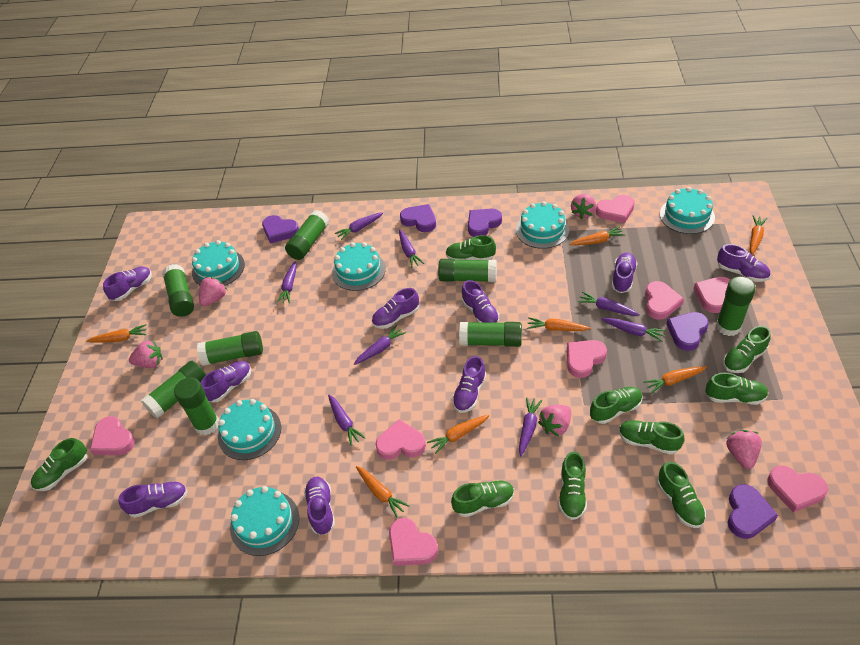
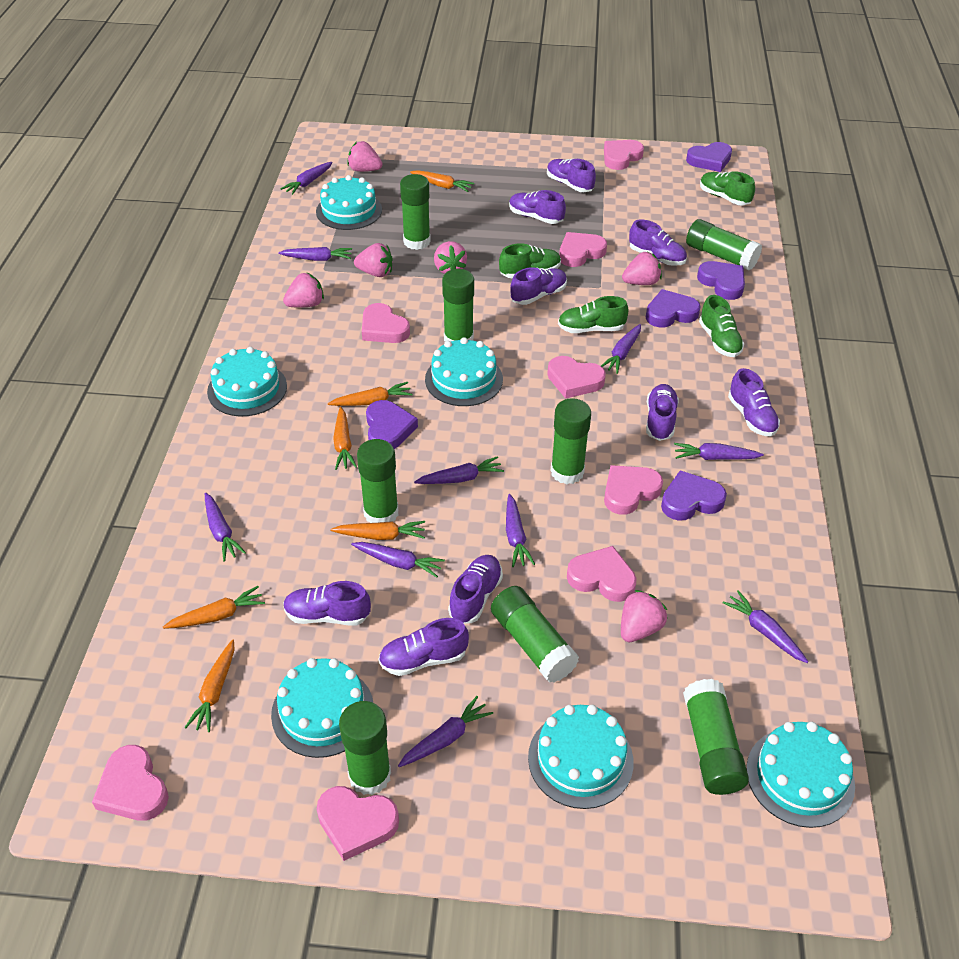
green shoe: [31,438,87,491] [446,235,496,260] [451,480,514,517] [559,451,587,520] [590,387,643,424] [619,420,684,455] [657,461,706,528] [705,372,768,405] [723,326,771,373] = 9 -> [499,243,561,279] [558,296,628,333] [699,295,744,357] [700,171,755,206] = 4
orange carrot: [86,324,146,343] [356,466,410,518] [427,415,490,454] [527,317,591,331] [569,226,626,245] [643,366,707,394] [750,215,767,255] = 7 -> [163,586,265,629] [184,639,235,732] [328,382,413,406] [330,521,425,540] [333,407,357,470] [410,170,474,192] = 6
pink strawberry: [129,340,163,368] [199,277,227,306] [538,405,571,436] [571,194,596,219] [726,430,762,469] = 5 -> [283,272,324,308] [347,141,382,172] [354,243,393,277] [434,241,467,274] [621,590,667,642] [622,252,662,285] = 6
purple carrot: [276,261,297,303] [328,395,365,446] [335,212,383,240] [354,325,406,365] [399,230,424,268] [519,397,542,457] [578,292,640,316] [601,318,666,341] = 8 -> [205,493,246,561] [278,247,352,261] [281,162,333,195] [351,542,445,577] [398,696,493,767] [414,456,504,484] [506,494,535,567] [601,324,641,374] [674,443,764,460] [722,590,808,663] = 10

